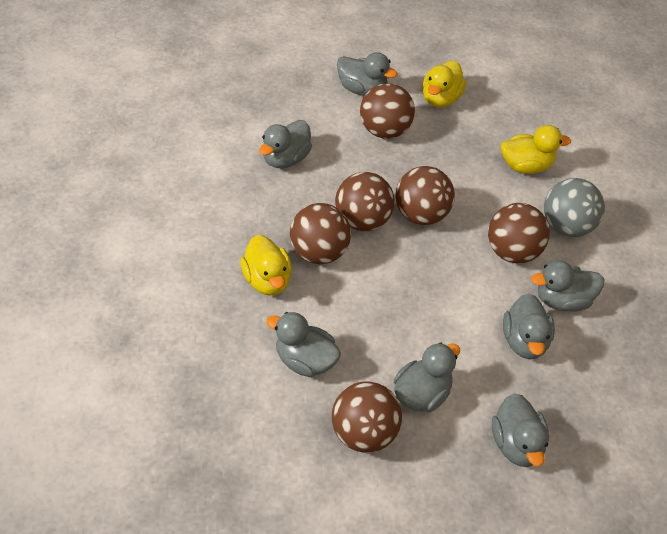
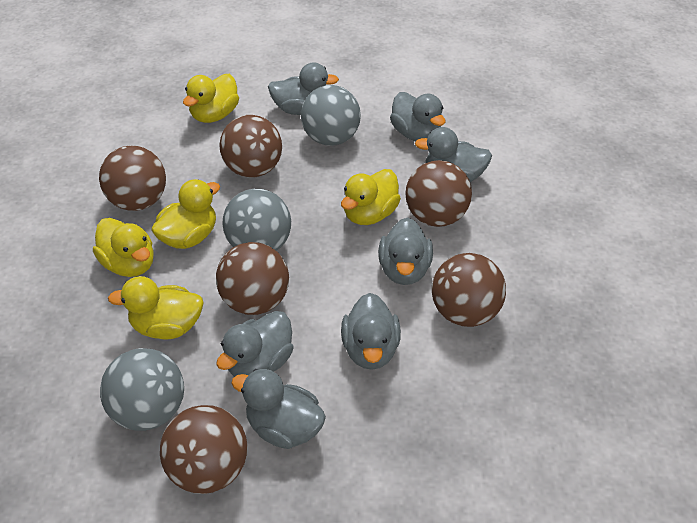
grey ball: [544,178,605,237] = 1 -> [100,348,184,431] [222,189,291,251] [301,85,361,146] = 3
yellow duck: [240,235,292,295] [422,60,466,108] [501,125,571,174] = 3 -> [93,218,154,277] [108,276,204,339] [151,179,220,249] [183,74,239,123] [341,169,401,225] = 5

